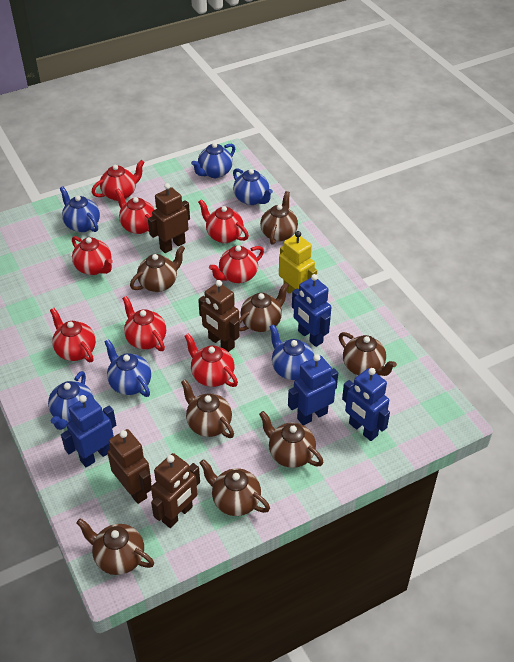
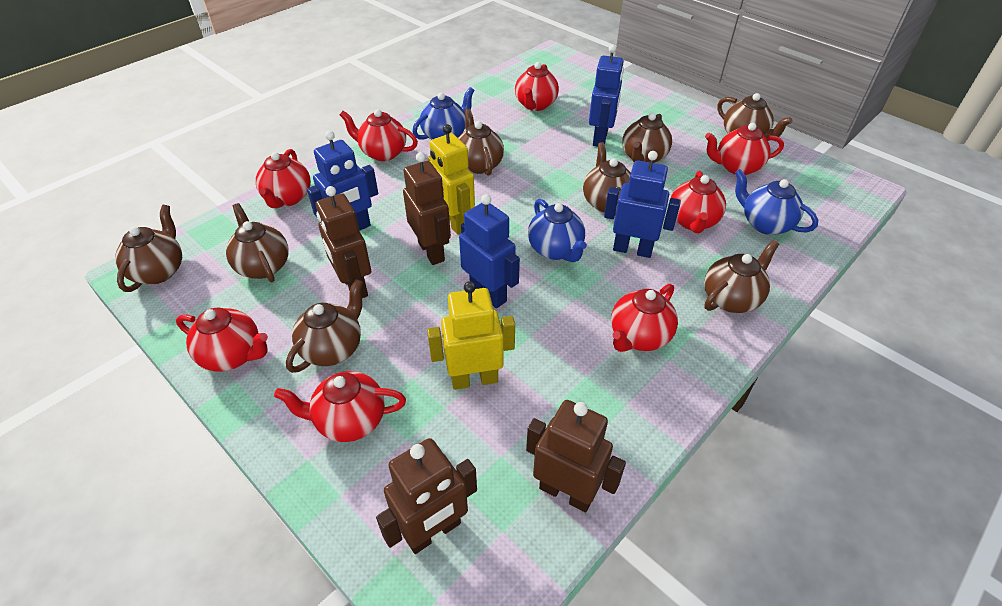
blue teapot: [48,371,94,430] [60,186,100,232] [104,339,151,397] [191,143,235,178] [233,168,273,205] [269,324,314,380] = 6 -> [412,87,475,140] [528,199,587,262] [735,169,818,235] = 3
yellow robot: [279,231,317,294] = 1 -> [427,124,475,235] [427,281,515,390] = 2

